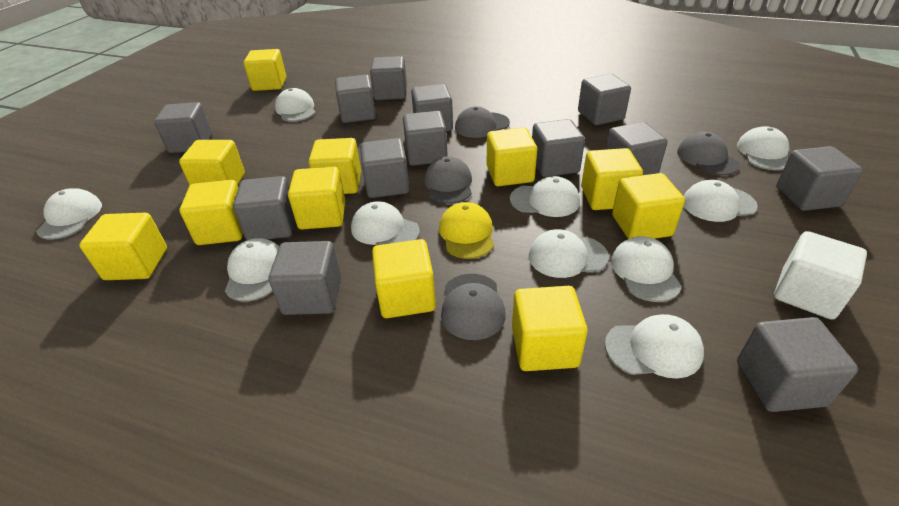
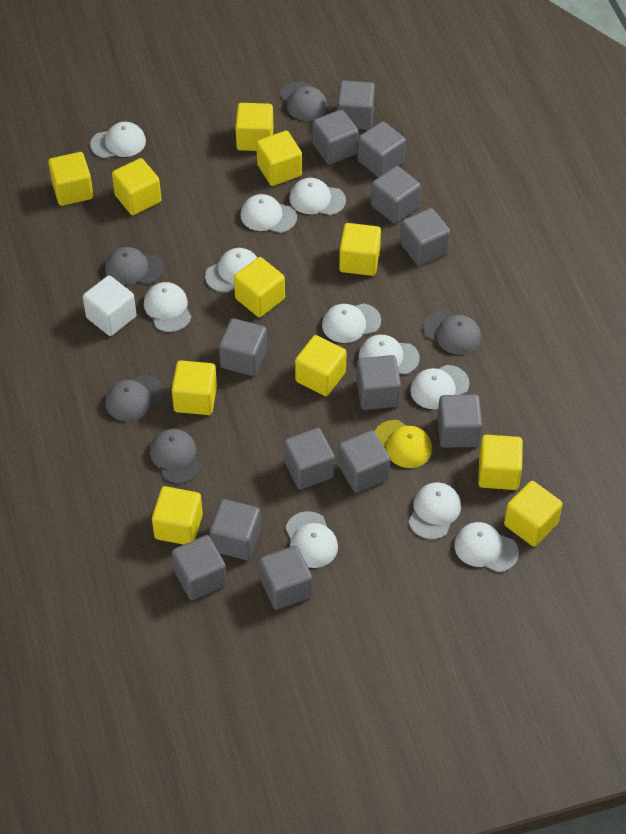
grey cap: [424,156,472,204] [441,274,506,340] [455,106,510,138] [677,132,740,175] = 4 -> [105,247,164,285] [105,375,164,421] [150,429,201,483] [280,81,327,121] [423,311,481,355] = 5
white cap: [36,188,102,239] [225,238,279,301] [275,88,315,122] [351,201,420,245] [510,176,580,217] [529,229,609,278] [605,314,704,378] [611,236,682,302] [684,180,758,222] [737,126,790,170] = 10 -> [90,122,146,158] [144,282,191,332] [205,248,257,292] [240,194,297,233] [285,511,338,568] [289,178,346,215] [322,303,381,343] [359,335,420,375] [409,483,461,539] [410,365,470,409] [454,522,519,572] = 11

